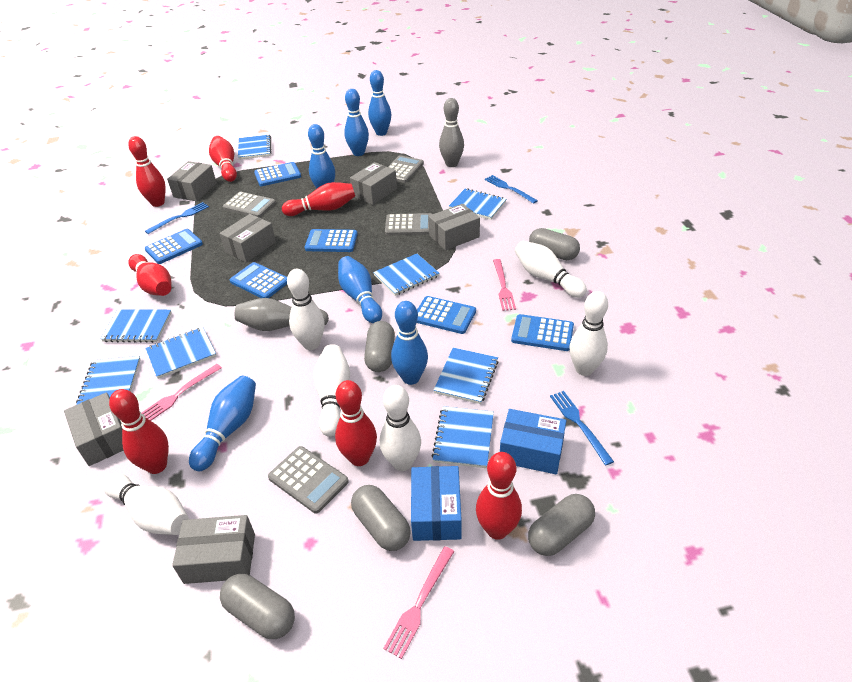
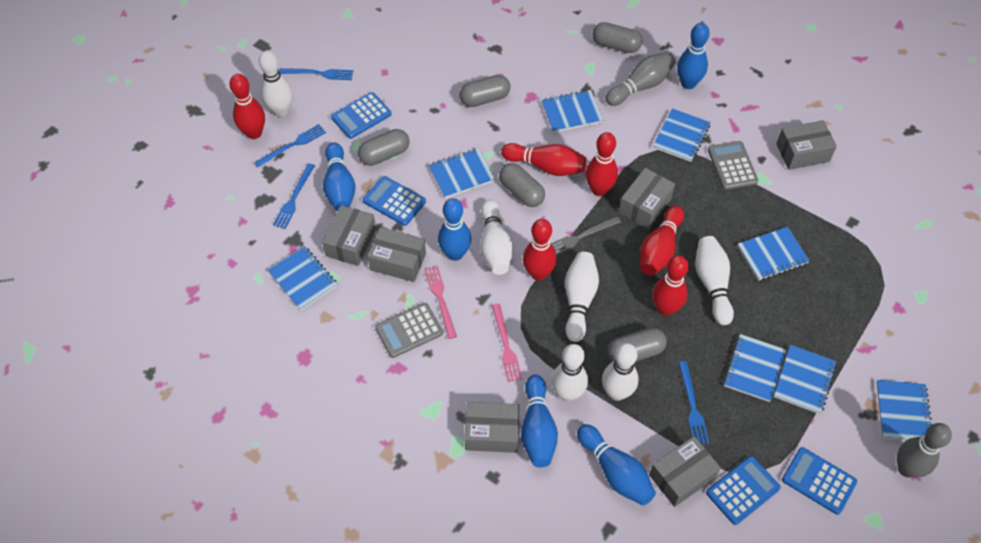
blue bowling pin: [189,376,256,472] [308,124,335,189] [338,256,382,323] [344,89,369,156] [368,70,391,136] [391,301,428,385] = 6 -> [323,142,355,211] [438,198,471,261] [521,375,558,468] [577,424,656,506] [677,23,710,89] = 5
blue box: [411,466,462,541] [500,409,566,474] = 2 -> none = 0
blue calculator: [145,229,203,264] [230,262,287,298] [254,162,301,186] [305,229,358,252] [416,296,476,334] [511,314,574,351] = 6 -> [331,92,391,139] [363,176,426,226] [706,456,781,525] [782,447,857,515] = 4
blue fork: [145,202,209,234] [485,175,538,204] [550,391,614,465] = 3 -> [254,124,326,168] [273,163,315,229] [279,68,353,80] [678,361,709,445] = 4
grey calculator: [223,192,276,217] [268,446,349,514] [385,213,432,235] [388,155,424,183] = 4 -> [375,303,443,358] [708,141,758,190] = 2
grey fork: none = 0 -> [551,216,621,255] = 1
pink fork: [141,364,222,421] [383,546,454,659] [493,259,516,311] = 3 -> [424,265,457,339] [492,304,522,382] = 2
red bowling pin: [109,389,169,474] [128,136,166,207] [128,254,171,296] [209,136,237,182] [282,182,355,216] [335,380,377,466] [476,452,522,540] = 7 -> [229,74,265,139] [501,143,586,176] [523,219,557,281] [586,132,618,196] [640,206,684,276] [652,255,689,316] = 6

